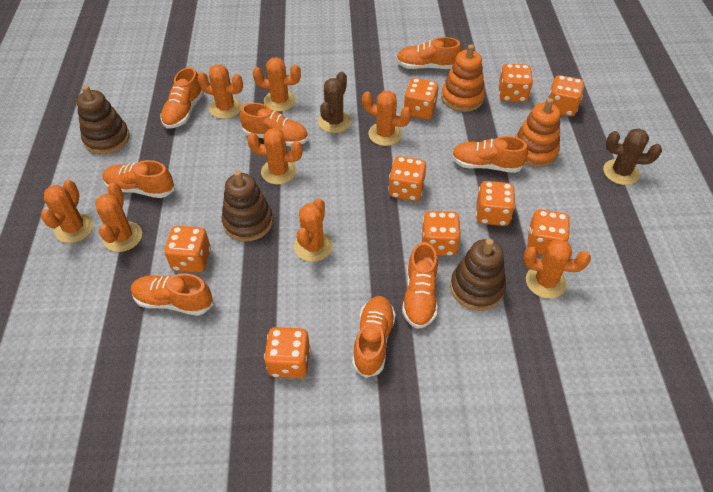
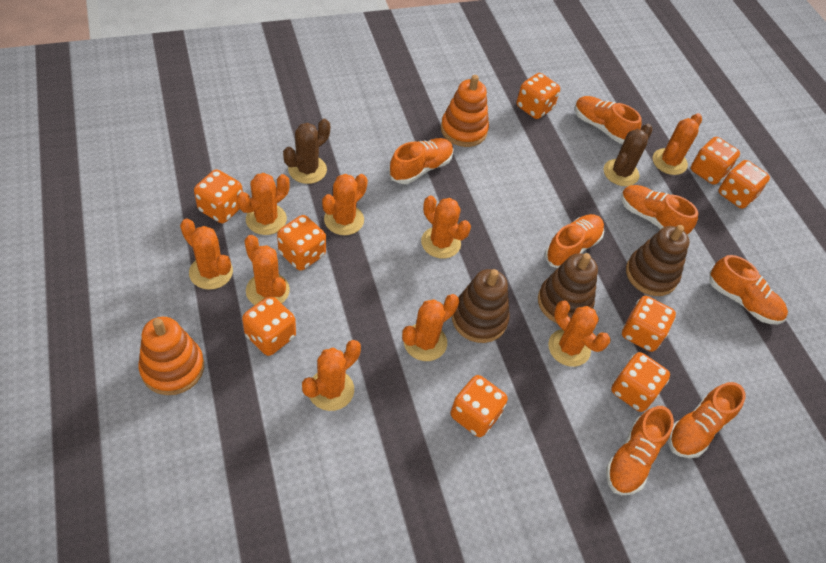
orange cactus: [41,180,94,243] [95,182,142,252] [197,64,243,119] [247,128,303,185] [253,57,301,112] [294,198,333,262] [362,91,412,146] [523,239,591,299] = 8 -> [180,219,233,290] [237,173,290,235] [244,235,290,305] [302,340,361,411] [322,174,368,235] [402,294,459,361] [421,196,471,259] [548,301,611,367] [653,113,702,175] = 9
orange shoe: [103,160,174,198] [131,273,213,316] [160,67,204,128] [240,103,308,146] [352,296,396,378] [396,37,462,69] [402,242,438,329] [451,136,528,173] = 8 -> [389,138,454,184] [545,214,604,268] [575,96,642,144] [606,406,674,495] [621,185,698,236] [668,382,745,458] [709,255,788,324] = 7

